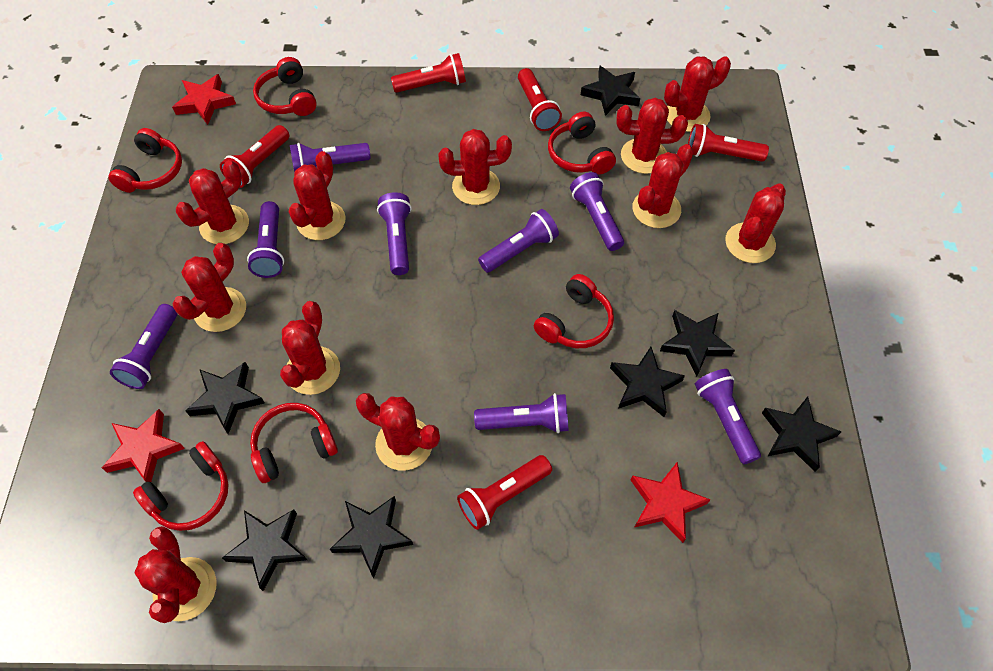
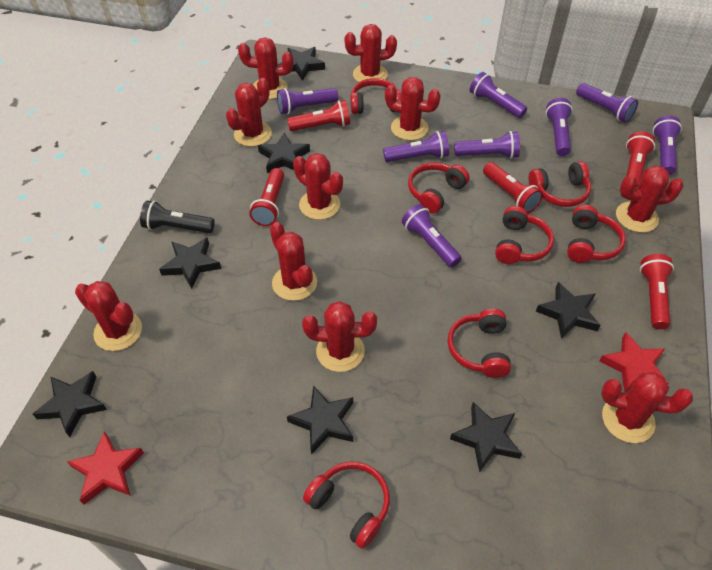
black flashlight: none = 0 -> [140,201,215,233] = 1
red cactus: [134,526,217,623] [172,243,246,332] [176,160,249,244] [280,301,340,395] [289,151,346,240] [356,393,440,471] [438,129,512,205] [616,98,688,174] [633,144,694,228] [664,56,731,132] [725,184,786,263] = 11 -> [75,281,142,351] [226,78,272,147] [238,37,293,99] [270,222,317,301] [293,153,343,220] [302,301,377,372] [345,24,397,82] [385,77,441,140] [601,372,693,443] [616,165,684,233] = 10
red headphones: [108,128,182,193] [133,441,229,531] [250,403,338,483] [253,57,317,116] [534,274,614,348] [548,111,616,175] = 6 -> [303,461,390,549] [350,78,401,114] [408,162,469,214] [447,309,511,378] [495,206,554,264] [528,161,591,207] [567,205,626,263] = 7
red star: [102,409,185,482] [172,74,236,125] [631,462,711,543] = 3 -> [67,431,144,505] [599,332,669,393] = 2

